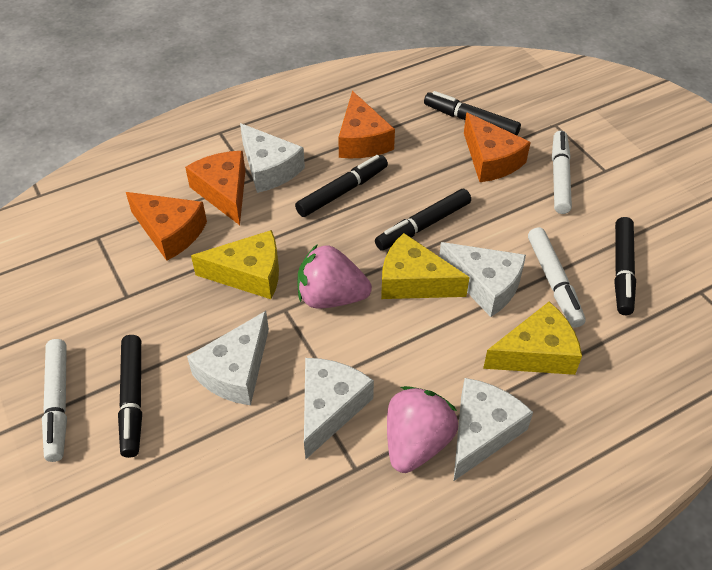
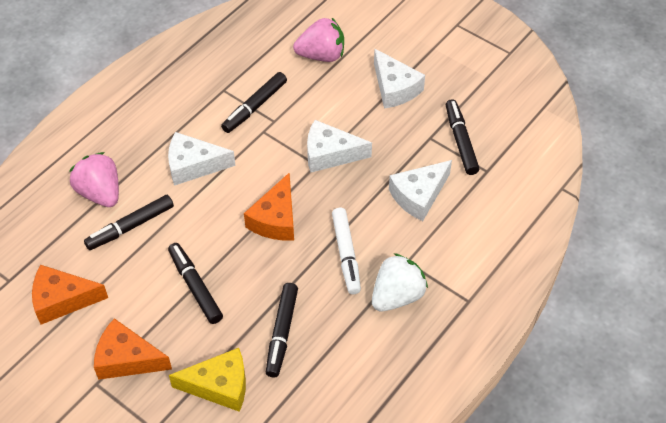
orange cheese: [126,192,207,261] [185,151,245,225] [338,91,395,159] [464,113,531,182] = 4 -> [32,265,108,325] [94,318,172,380] [244,173,294,241] = 3
white cheese: [187,311,269,405] [240,123,305,193] [304,358,374,459] [439,242,526,317] [454,378,533,481] = 5 -> [168,132,236,186] [307,120,372,173] [374,49,425,108] [389,160,452,221] = 4
white marker: [42,339,67,462] [528,227,586,328] [552,131,572,214] = 3 -> [332,208,361,294] = 1
white strawberry: none = 0 -> [372,253,428,312] = 1
yellow cheese: [191,230,279,299] [381,233,470,299] [483,302,582,375] = 3 -> [169,348,246,412] = 1

